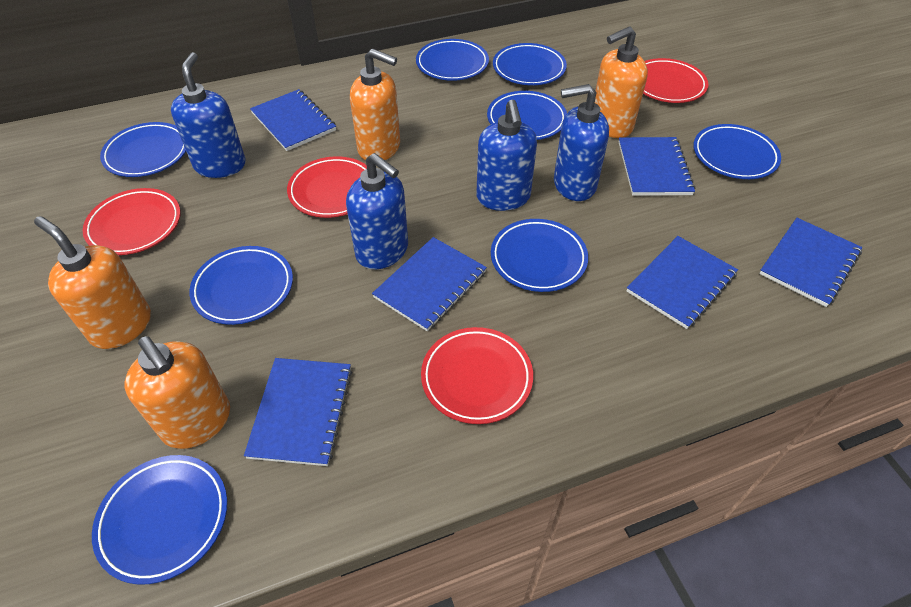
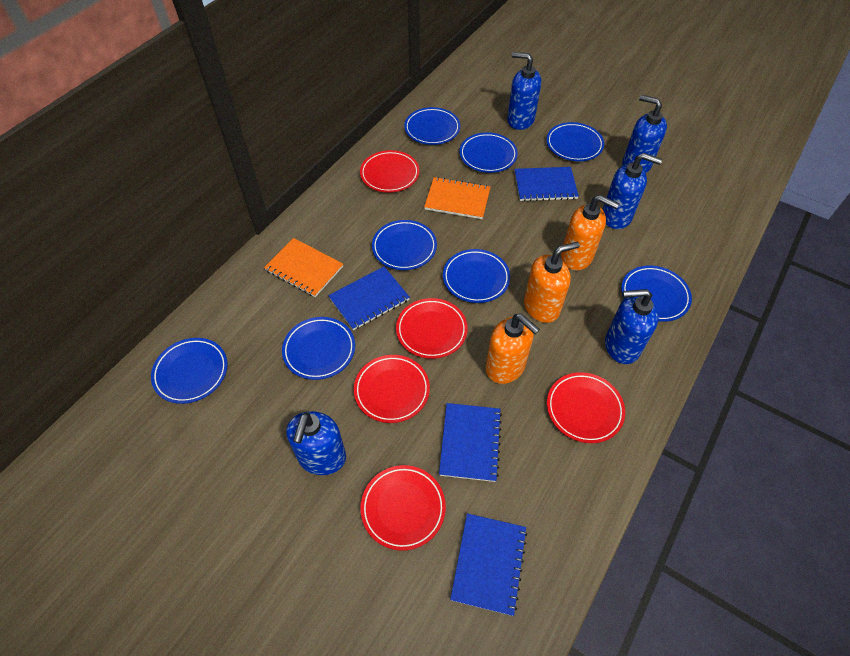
blue notebook: [244,358,352,466] [250,89,336,151] [372,237,487,331] [619,137,695,196] [627,236,738,329] [759,218,862,307] = 6 -> [328,266,410,330] [439,403,502,482] [450,513,527,616] [514,167,579,202] = 4
blue soap dispenser: [171,52,246,178] [346,153,408,269] [476,100,537,211] [554,84,609,201] = 4 -> [286,411,346,475] [507,52,541,130] [602,153,662,229] [605,289,659,364] [622,95,667,173] = 5
orange notebook: none = 0 -> [264,238,343,297] [424,177,490,219] = 2
orange soap dispenser: [34,216,151,349] [124,336,230,449] [350,49,400,160] [595,26,648,138] = 4 -> [486,314,540,384] [524,242,580,323] [561,195,619,270] = 3
red plate: [83,188,181,255] [287,156,367,218] [421,327,533,424] [643,58,708,103] = 4 -> [354,355,430,423] [360,150,420,193] [360,465,446,551] [396,298,467,359] [547,372,625,443] = 5

